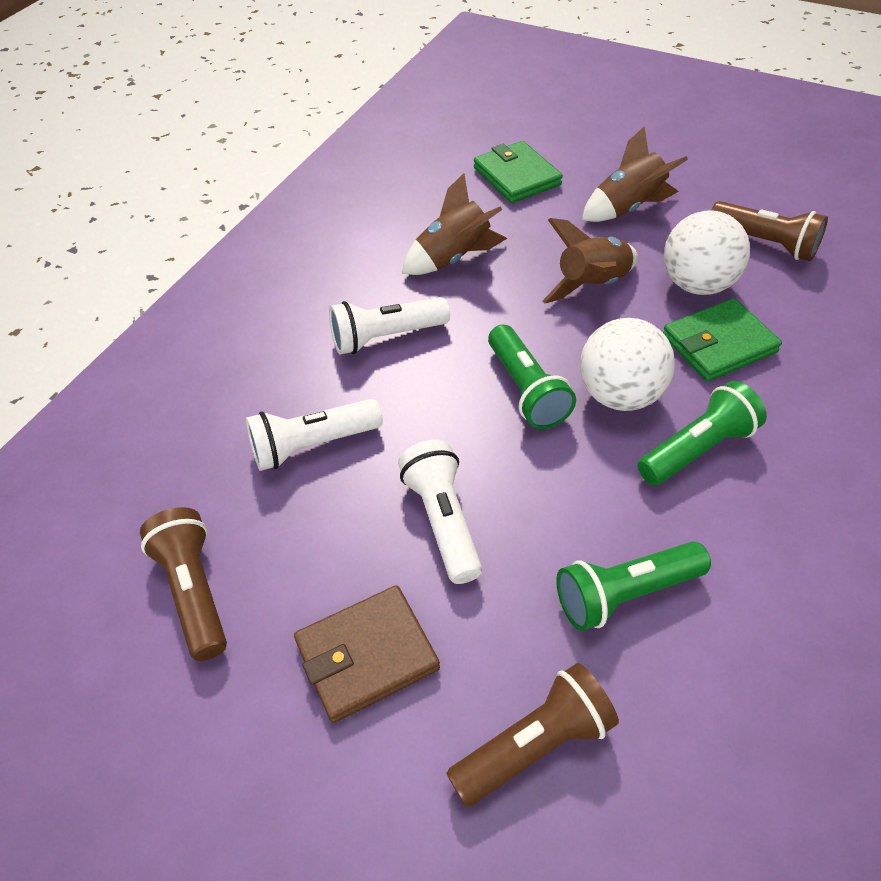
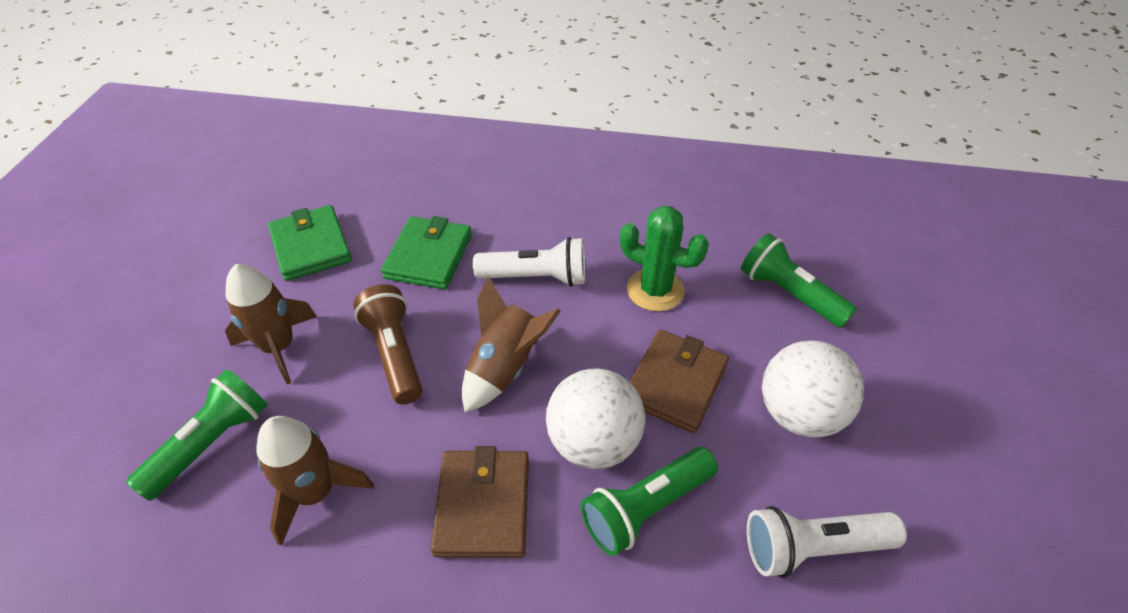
brown flashlight: [140,507,227,661] [446,663,619,807] [712,201,828,261] = 3 -> [353,284,422,404] = 1
brown wallet: [294,585,440,723] = 1 -> [430,446,529,558] [630,329,729,433] = 2
green cactus: none = 0 -> [620,206,709,311] = 1
white flashlight: [246,399,383,471] [329,297,450,354] [398,440,482,584] = 3 -> [473,237,585,287] [747,506,907,578] = 2

